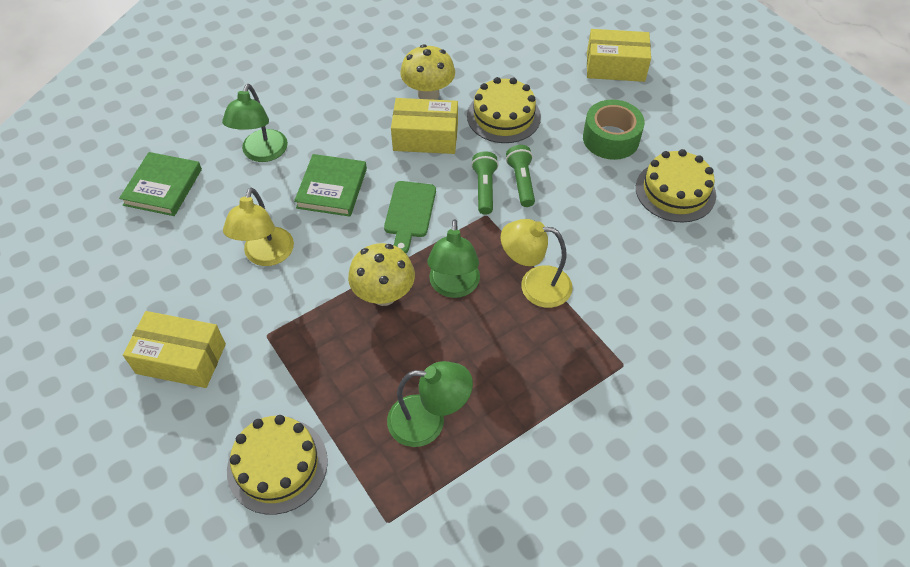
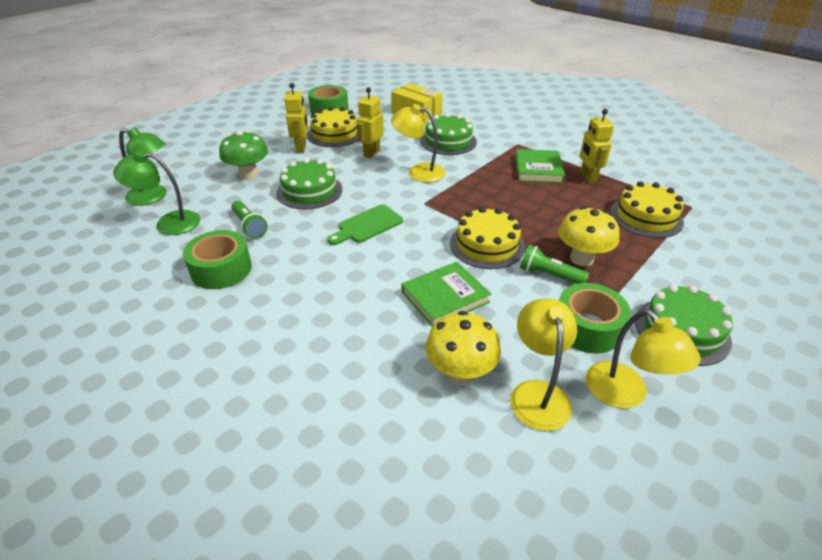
green cake: none = 0 -> [276,158,342,210] [420,113,477,155] [635,284,733,366] = 3
green lamp: [222,84,288,162] [387,361,473,447] [427,219,480,298] = 3 -> [113,151,200,235] [119,128,167,206] = 2
green mushroom: none = 0 -> [219,130,268,180] = 1
green tape: [583,100,645,160] = 1 -> [183,230,252,289] [308,85,348,114] [559,283,631,354] = 3
yellow box: [123,311,226,388] [391,98,458,154] [587,29,651,82] = 3 -> [391,83,443,123] = 1
yellow lamp: [223,187,294,266] [501,219,572,308] = 2 -> [391,104,445,182] [510,298,577,431] [586,309,701,409] = 3
yellow robot: none = 0 -> [284,83,308,153] [357,87,384,158] [580,109,614,184] = 3

